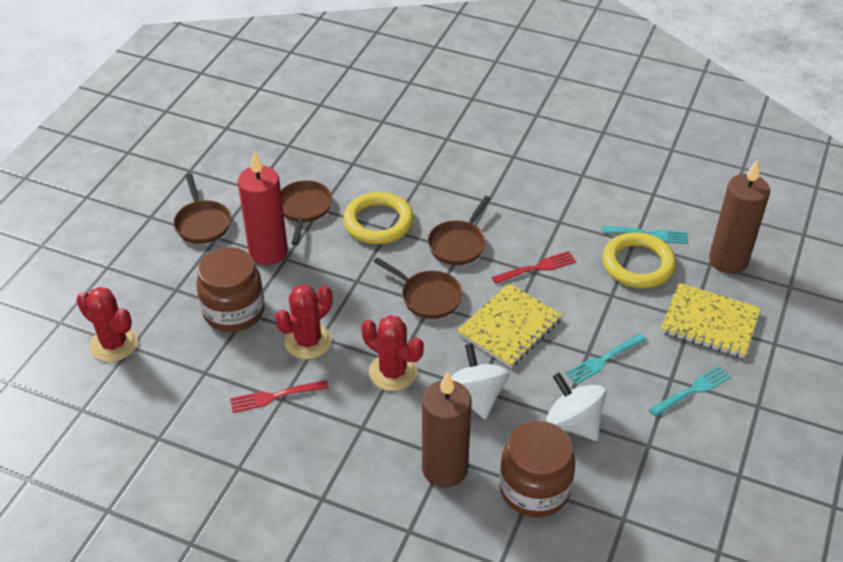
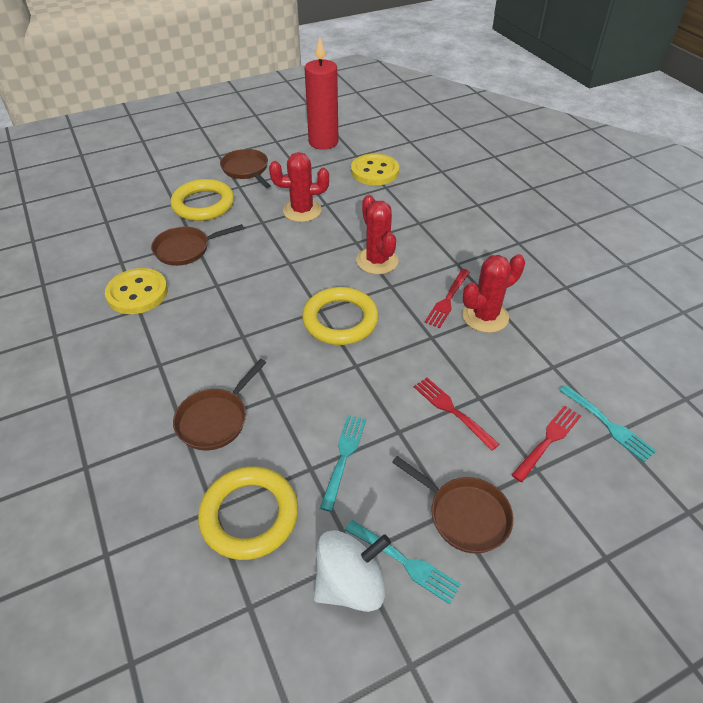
brown candle: [422,371,472,488] [709,159,770,274] = 2 -> none = 0
brown jar: [196,247,265,332] [499,421,575,517] = 2 -> none = 0
red fork: [230,380,329,413] [492,251,576,284] = 2 -> [414,377,500,451] [424,269,470,328] [512,406,581,482] = 3
white spinning top: [451,343,509,419] [546,372,606,441] = 2 -> [314,530,391,612] = 1
yellow button: none = 0 -> [105,268,168,314] [351,153,399,185] = 2
yellow notebook: [457,283,562,368] [661,283,761,358] = 2 -> none = 0
yellow ring: [343,192,414,244] [602,232,676,288] = 2 -> [171,179,234,221] [198,466,298,560] [302,287,379,345] = 3

